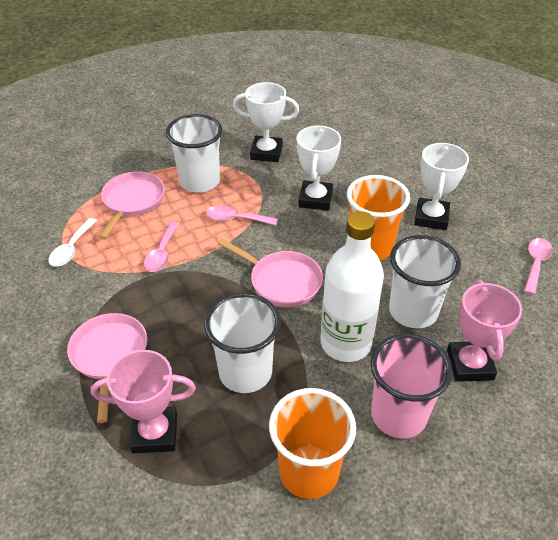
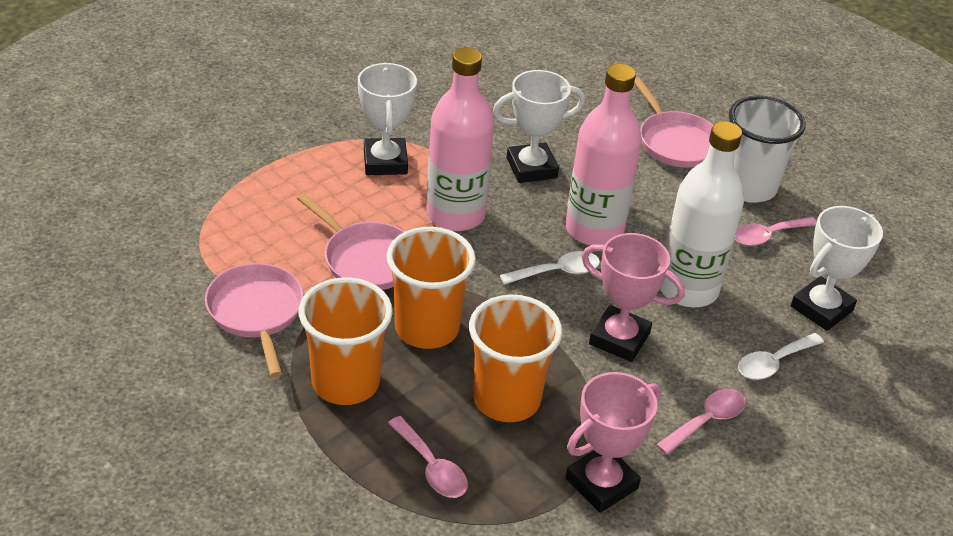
orange cup: [269,388,356,499] [347,175,410,260] = 2 -> [299,277,393,405] [386,227,476,349] [469,295,562,422] = 3
pink bottle: none = 0 -> [426,48,494,231] [566,64,642,246] = 2
pink cup: [370,334,452,438] = 1 -> none = 0
white cup: [166,114,222,193] [204,293,281,393] [389,235,461,328] = 3 -> [729,95,806,203] = 1
white spoon: [48,218,97,267] = 1 -> [500,251,600,285] [738,333,824,380] = 2

